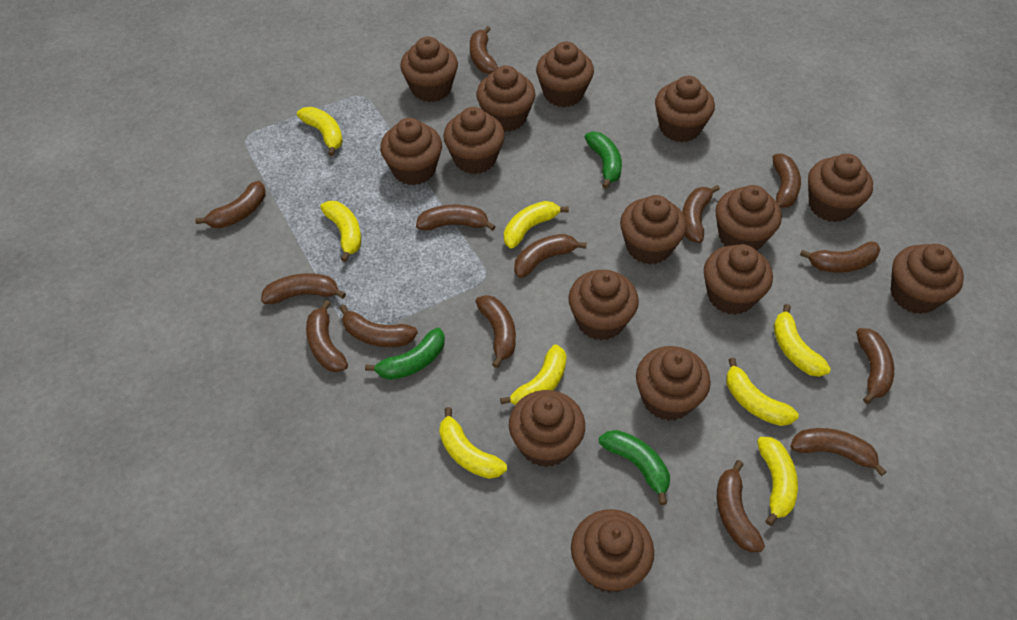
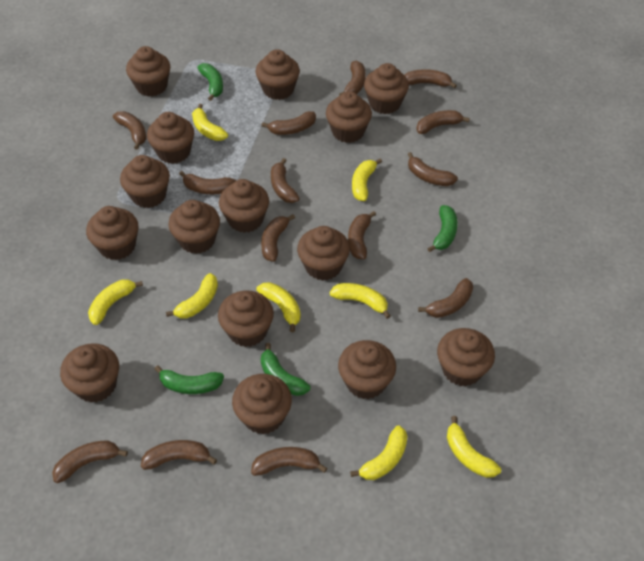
green banana: [365,328,445,380] [585,132,622,189] [599,430,670,505] = 3 -> [155,365,224,394] [198,63,223,101] [261,343,310,396] [427,205,458,252] = 4

